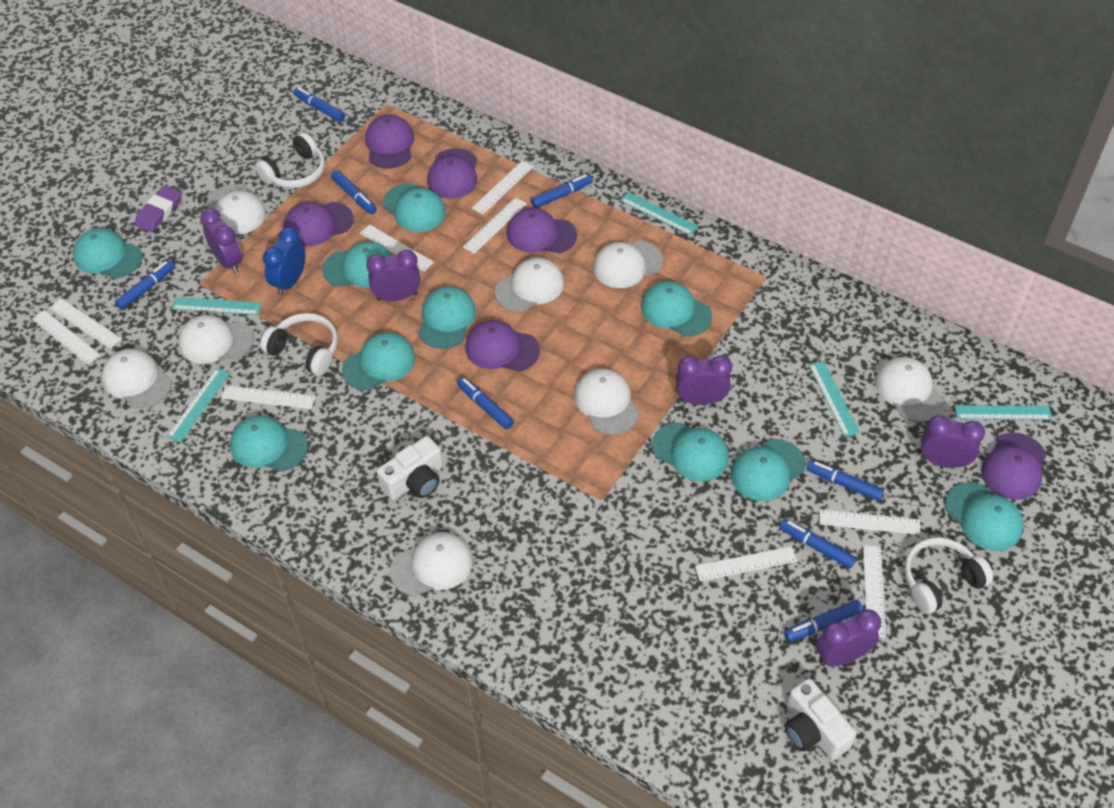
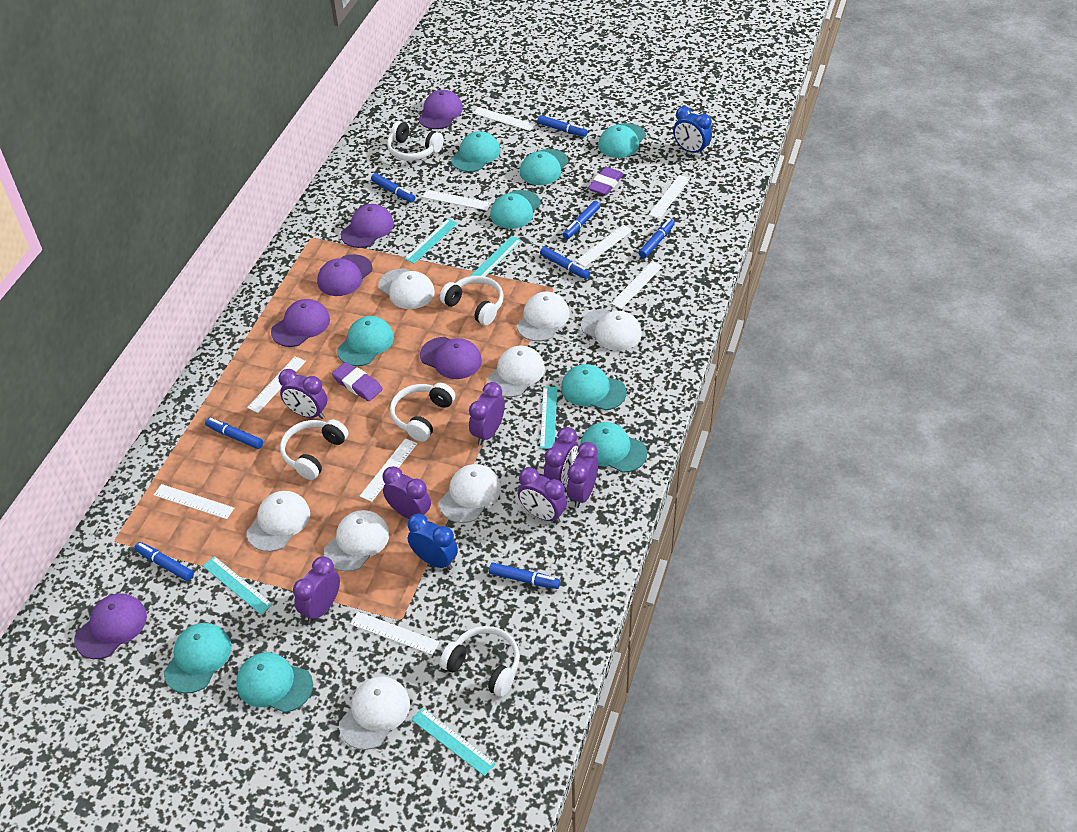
blue clock: [263,227,305,296] = 1 -> [407,513,458,570] [673,106,712,156] = 2
purple clock: [200,208,242,274] [366,250,420,301] [676,356,732,405] [816,609,881,667] [921,415,985,468] = 5 -> [279,369,327,419] [293,556,340,623] [383,466,431,519] [469,382,505,445] [518,467,567,523] [544,427,578,485] [567,442,598,508] = 7
purple eraser: [135,185,182,232] = 1 -> [332,362,383,401] [588,167,624,196] = 2
turquoise cap: [73,228,143,279] [230,415,308,472] [322,242,392,287] [342,332,415,390] [383,184,446,232] [418,286,476,349] [641,281,712,336] [652,422,729,482] [731,439,806,501] [945,482,1023,551] = 10 -> [164,623,232,693] [236,652,313,713] [337,316,394,366] [451,131,500,172] [490,190,541,229] [520,149,569,185] [561,364,626,410] [580,422,647,473] [598,123,646,158] = 9
white camera: [377,436,443,500] [784,678,856,760] = 2 -> none = 0
white headphones: [255,132,325,188] [260,313,338,376] [904,537,993,614] = 3 -> [280,419,348,480] [387,121,444,161] [390,383,455,442] [440,276,503,325] [440,626,520,697] = 5

